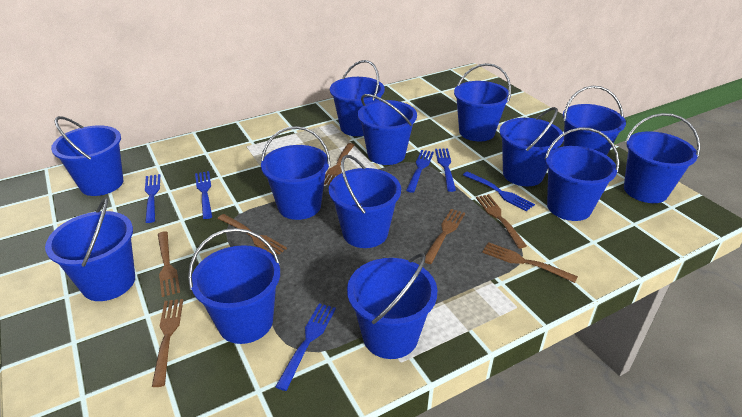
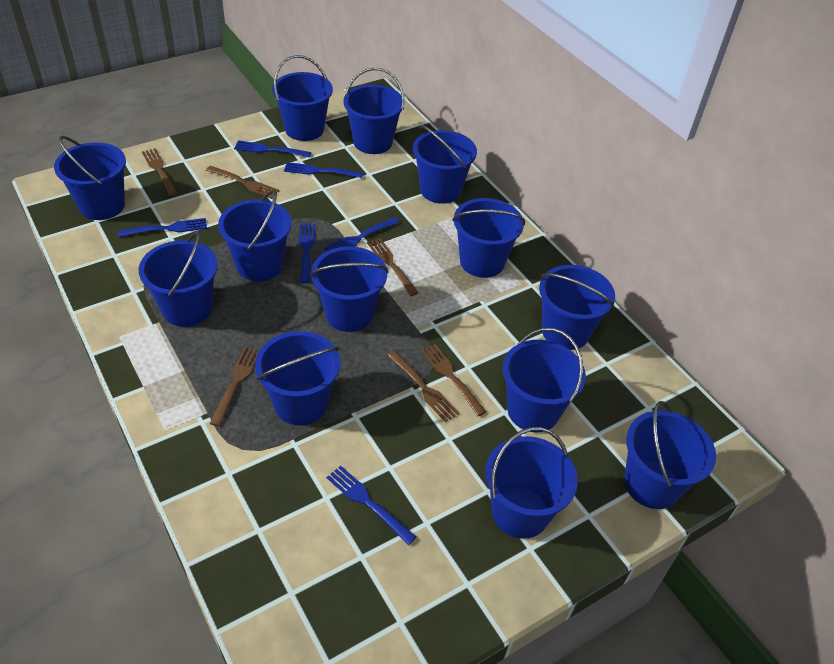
brown fork: [152,299,183,387] [158,231,180,297] [218,214,287,255] [324,143,355,185] [425,209,465,264] [476,194,527,248] [482,242,578,283] = 7 -> [142,148,178,196] [206,166,280,199] [209,347,260,427] [367,238,418,296] [387,351,459,422] [421,344,486,416] = 6

